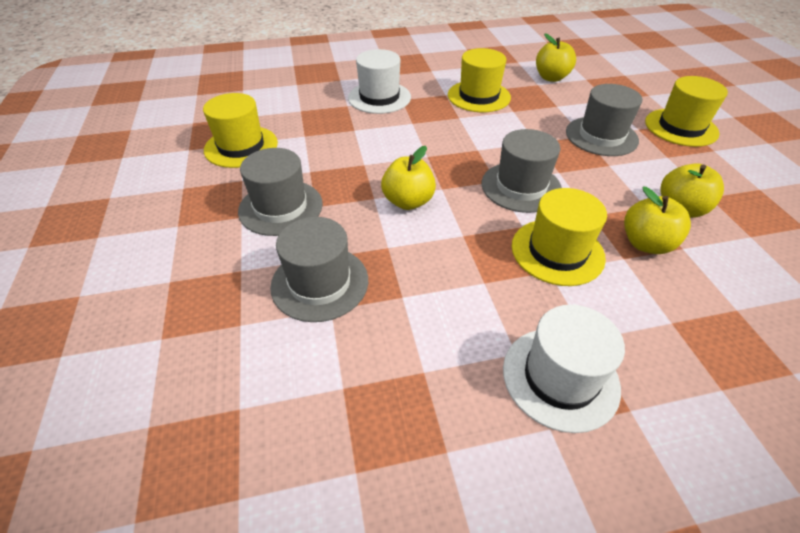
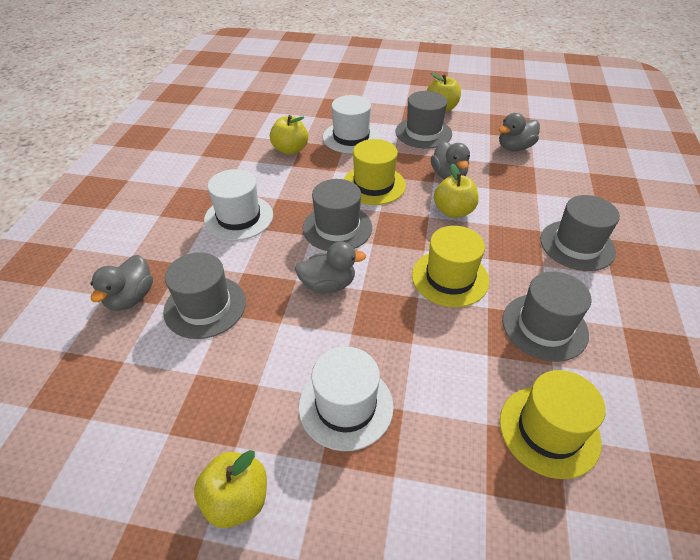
grey duck: none = 0 -> [90,255,153,311] [295,242,366,294] [431,141,470,179] [499,113,540,151] = 4
grey hat: [238,148,323,236] [270,217,368,322] [482,129,562,213] [566,84,642,156] = 4 -> [163,252,246,339] [303,179,372,251] [396,91,452,149] [502,271,591,362] [540,195,620,271] = 5
white hat: [348,49,411,114] [503,305,625,433] = 2 -> [204,169,273,241] [299,347,394,451] [323,95,380,153] = 3
yellow hat: [203,93,278,168] [448,48,511,112] [512,188,607,286] [645,76,728,147] = 4 -> [344,139,406,205] [412,226,489,307] [500,370,606,479] = 3

